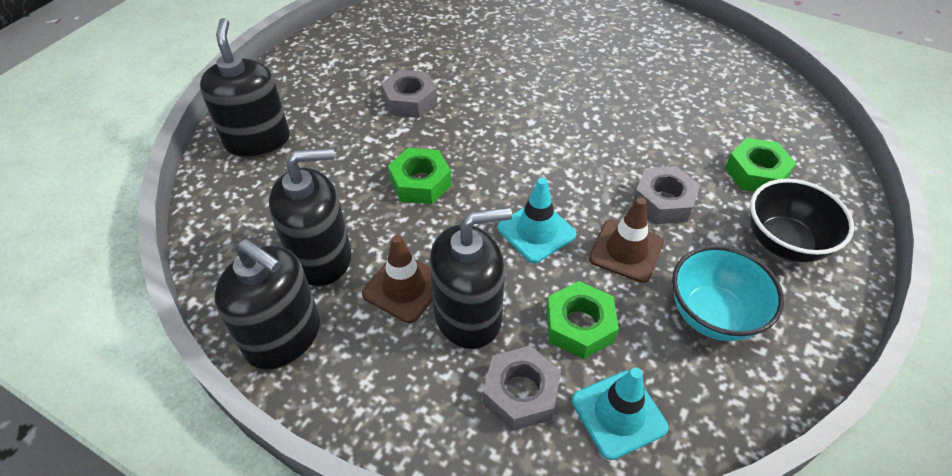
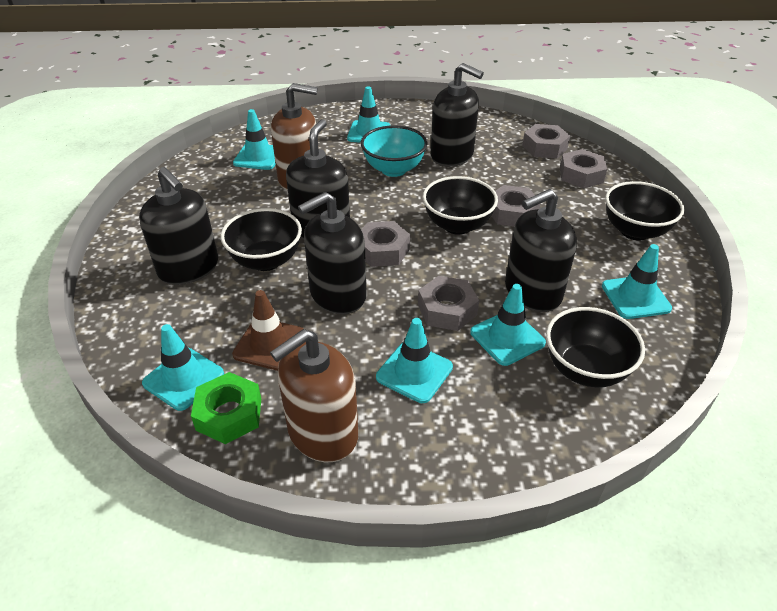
black bowl: [750,179,854,262] = 1 -> [221,208,302,271] [423,176,498,235] [546,307,645,387] [605,181,685,240] = 4
black soap dispenser: [200,18,290,158] [214,239,320,370] [269,148,351,287] [430,207,512,349] = 4 -> [139,167,218,285] [286,119,350,239] [298,192,367,315] [431,63,484,167] [505,189,577,312] = 5
brown soap dispenser: none = 0 -> [270,329,358,462] [271,83,319,191] = 2
brown traffic cone: [362,235,433,323] [589,197,664,283] = 2 -> [232,290,304,371] = 1
green nut: [388,148,452,204] [546,281,619,359] [725,138,796,192] = 3 -> [191,372,261,444] = 1
grey nut: [381,70,438,118] [483,346,561,431] [632,166,700,224] = 3 -> [361,221,410,267] [418,276,479,331] [491,185,541,227] [522,124,570,159] [560,149,607,188] = 5
turquoise traffic cone: [498,178,576,263] [572,368,668,460] = 2 -> [142,324,224,411] [233,109,276,170] [347,86,391,143] [376,318,453,403] [470,284,546,366] [602,244,672,319] = 6

